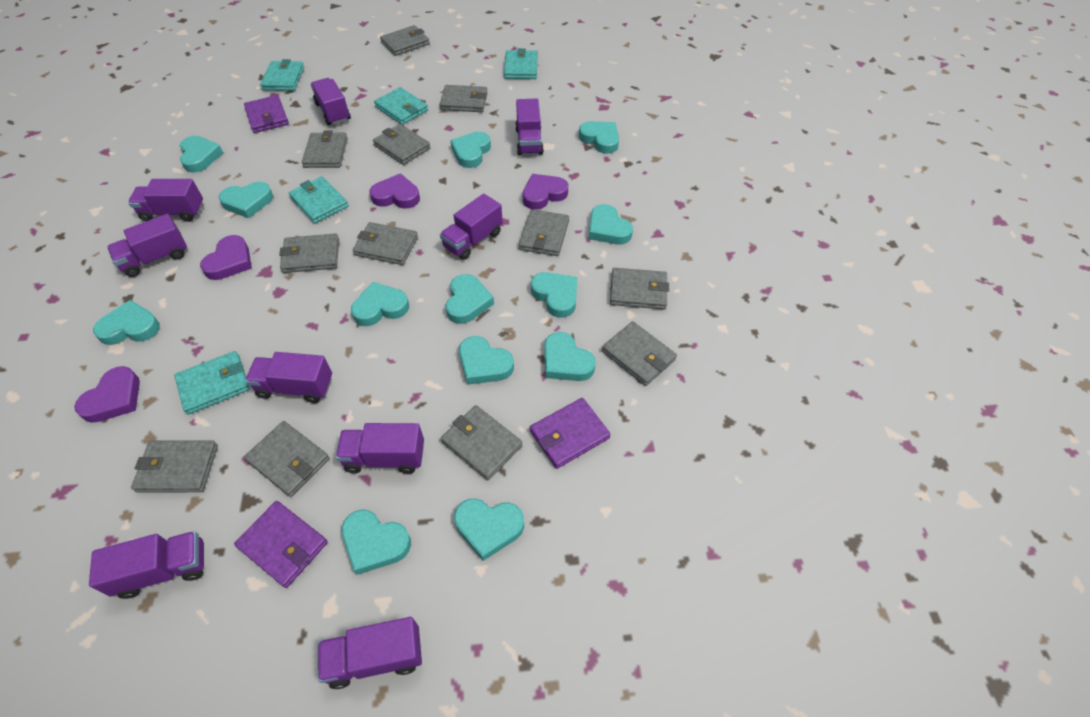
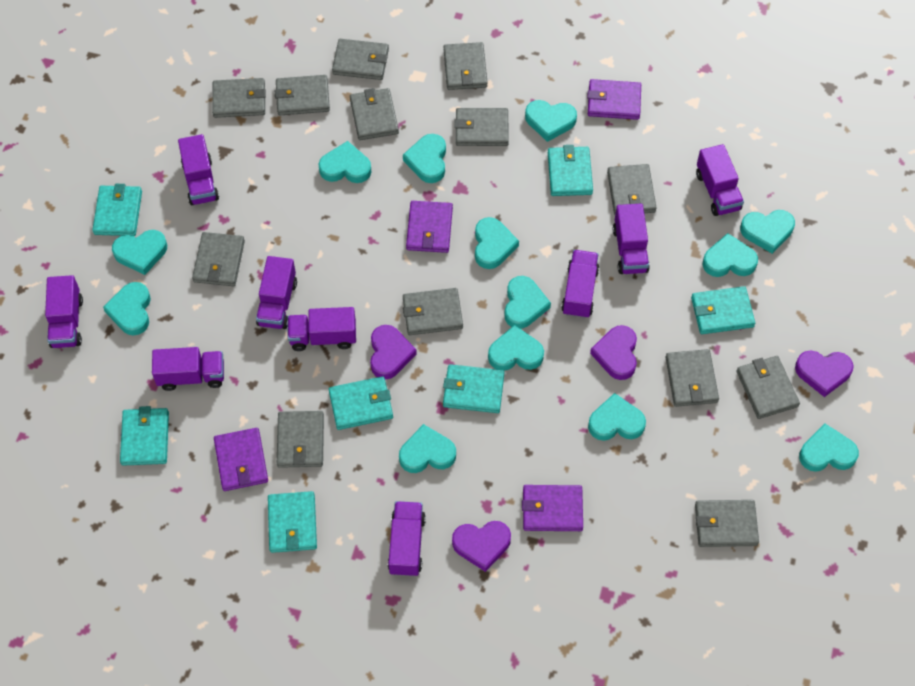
grey wallet: [131,440,218,492] [244,421,330,497] [279,234,339,273] [302,130,348,168] [353,222,418,265] [373,124,430,165] [380,25,430,56] [439,85,488,112] [441,405,522,480] [519,209,569,256] [602,321,677,386] [610,268,669,310] = 12 -> [192,232,245,286] [212,78,266,118] [275,75,330,115] [277,411,324,468] [332,39,389,80] [350,88,399,140] [403,288,463,335] [443,42,488,90] [454,108,509,146] [607,164,657,215] [666,349,719,407] [695,500,759,547] [737,356,800,419] = 13
purple wallet: [234,501,328,588] [244,95,289,133] [530,398,611,469] = 3 -> [214,428,268,491] [406,201,453,253] [522,485,583,531] [587,79,641,120] = 4
turquoise wallet: [174,351,250,415] [260,59,304,91] [289,176,349,224] [374,87,428,125] [504,48,538,79] = 5 -> [92,184,142,236] [120,406,169,466] [268,491,317,553] [329,376,393,430] [443,364,505,413] [548,145,593,196] [691,286,755,334] = 7

